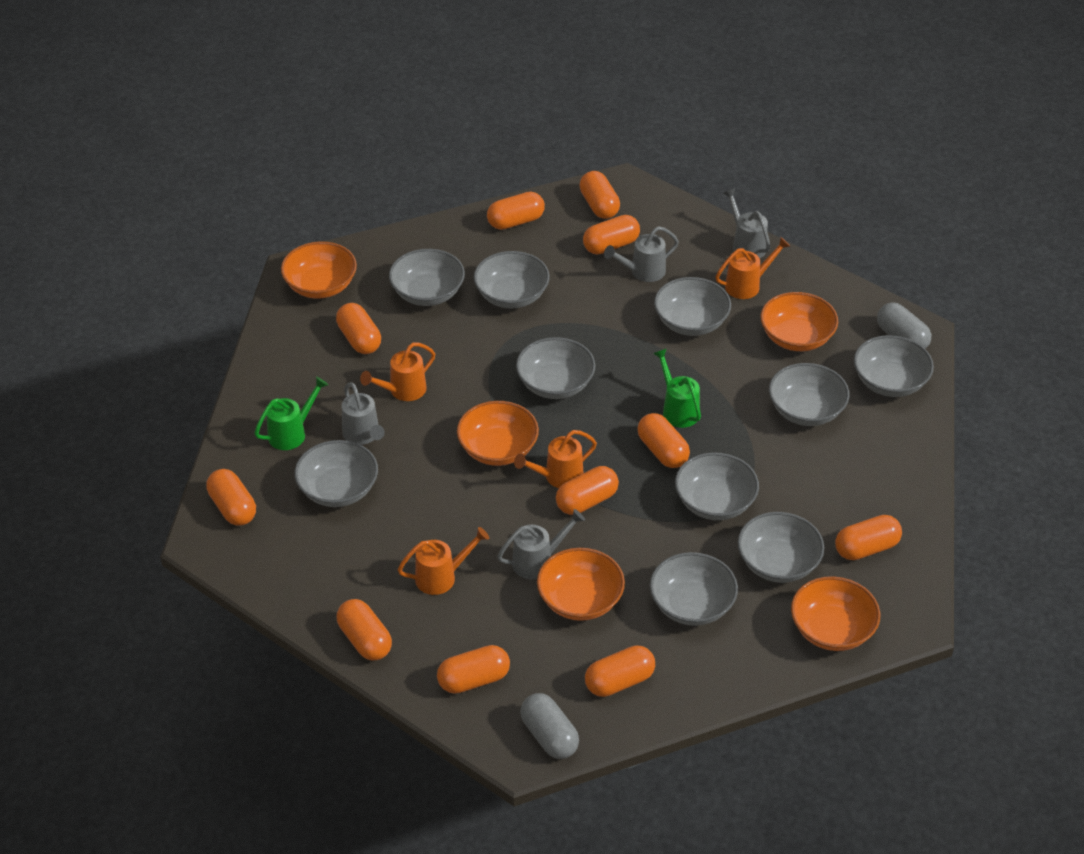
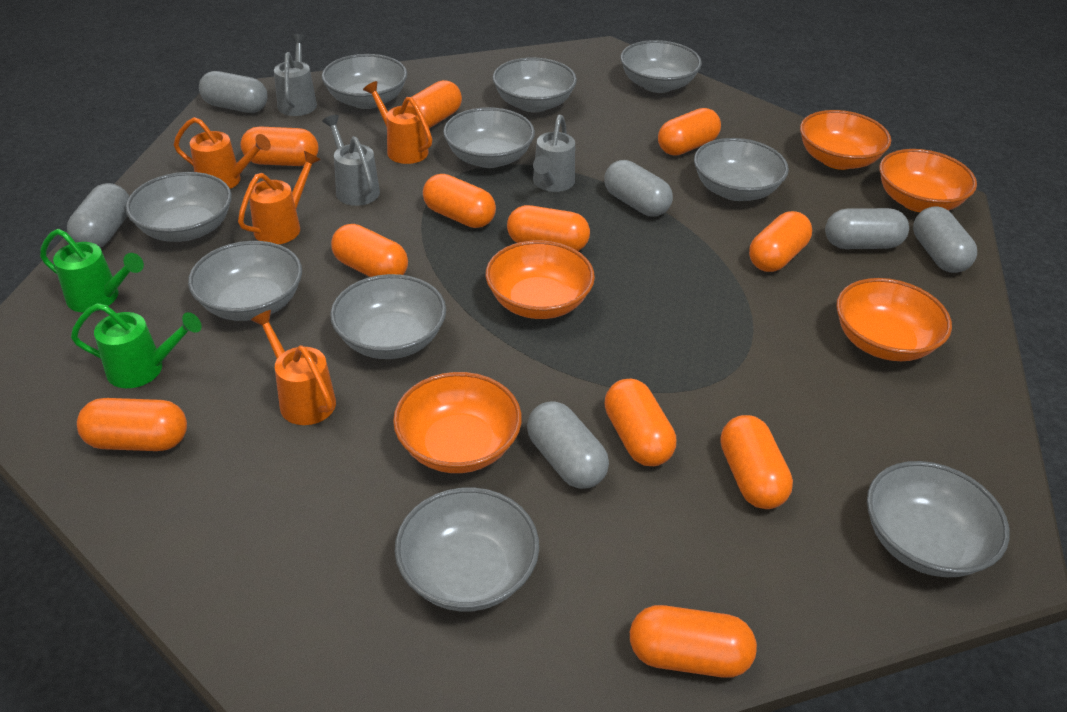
grey capsule: [520,693,579,759] [877,303,931,349] = 2 -> [67,183,129,248] [199,71,268,113] [527,401,609,489] [604,160,673,216] [825,208,909,249] [913,206,977,273] = 6
grey watering can: [342,382,385,445] [497,509,585,579] [604,226,679,282] [723,188,770,258] = 4 -> [274,34,317,116] [322,115,380,206] [533,115,575,192] = 3

